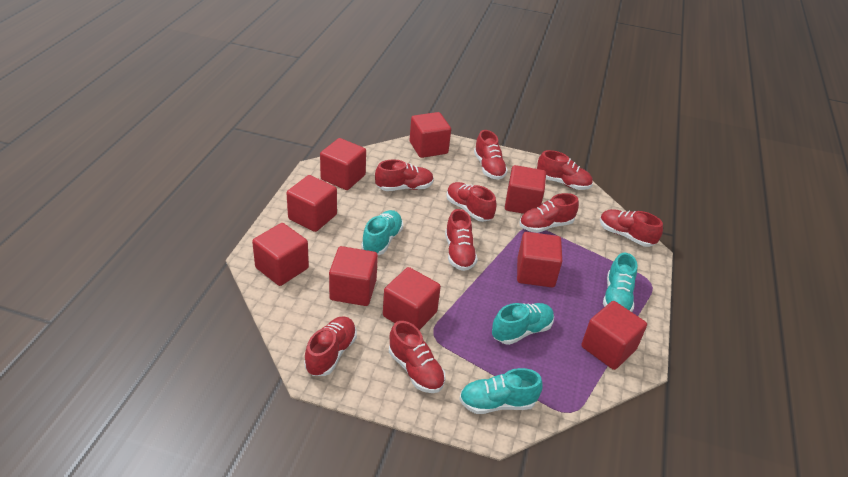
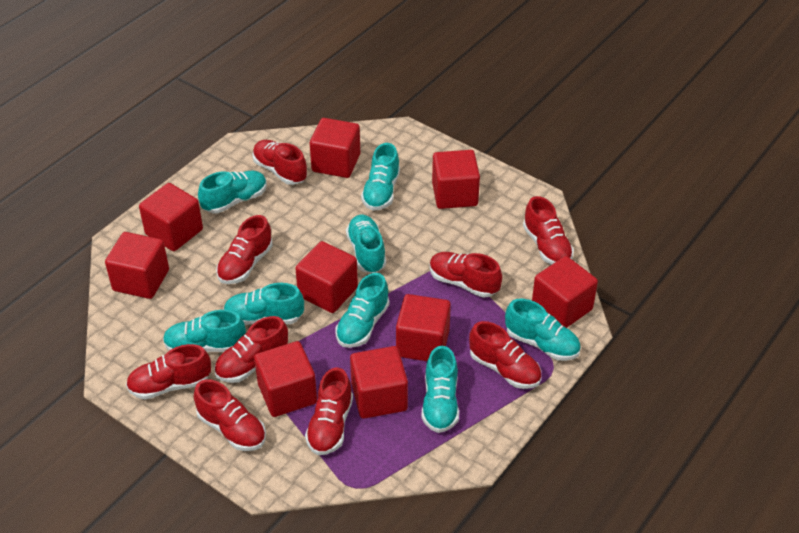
turquoise shoe: [361,210,403,255] [459,368,542,414] [492,303,554,345] [603,253,637,312] = 4 -> [163,310,246,352] [198,171,267,214] [223,283,304,325] [336,273,389,348] [346,215,386,273] [361,143,400,211] [421,346,459,433] [505,299,581,361] = 8

